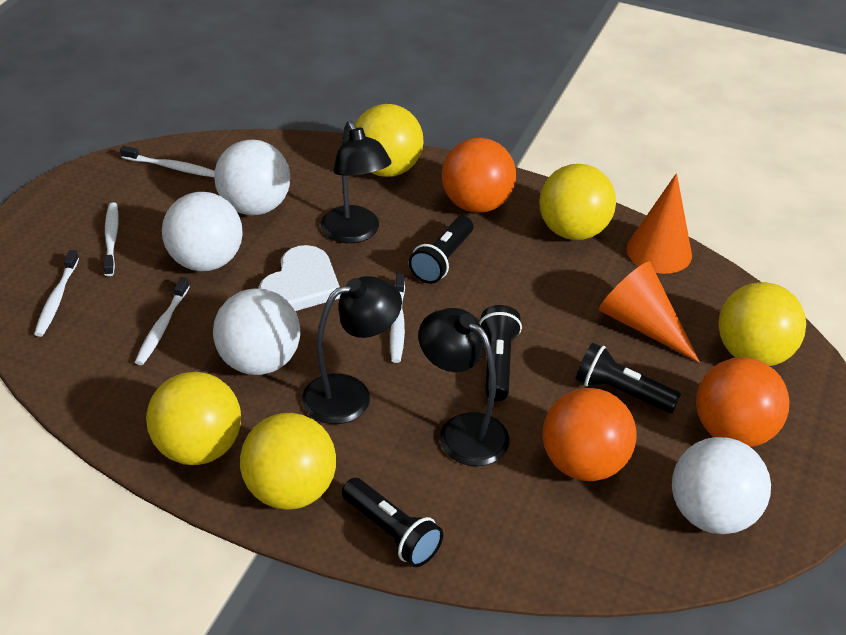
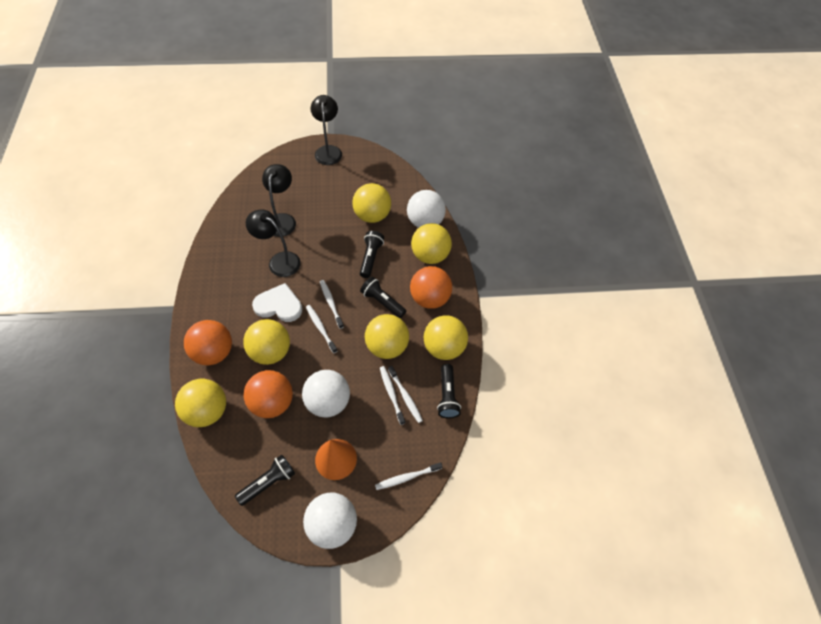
orange cone: [599,261,700,362] [627,173,692,274] = 2 -> [315,439,357,480] = 1
white ball: [162,192,243,271] [213,289,300,375] [214,140,290,215] [672,437,771,534] = 4 -> [302,370,350,418] [303,493,357,549] [407,190,446,228] = 3
yellow ball: [146,371,241,465] [240,413,336,510] [355,104,423,177] [539,164,616,240] [718,282,806,366] = 5 -> [175,379,226,427] [243,319,290,365] [352,183,391,223] [365,314,409,359] [411,223,452,264] [423,315,468,360] = 6

